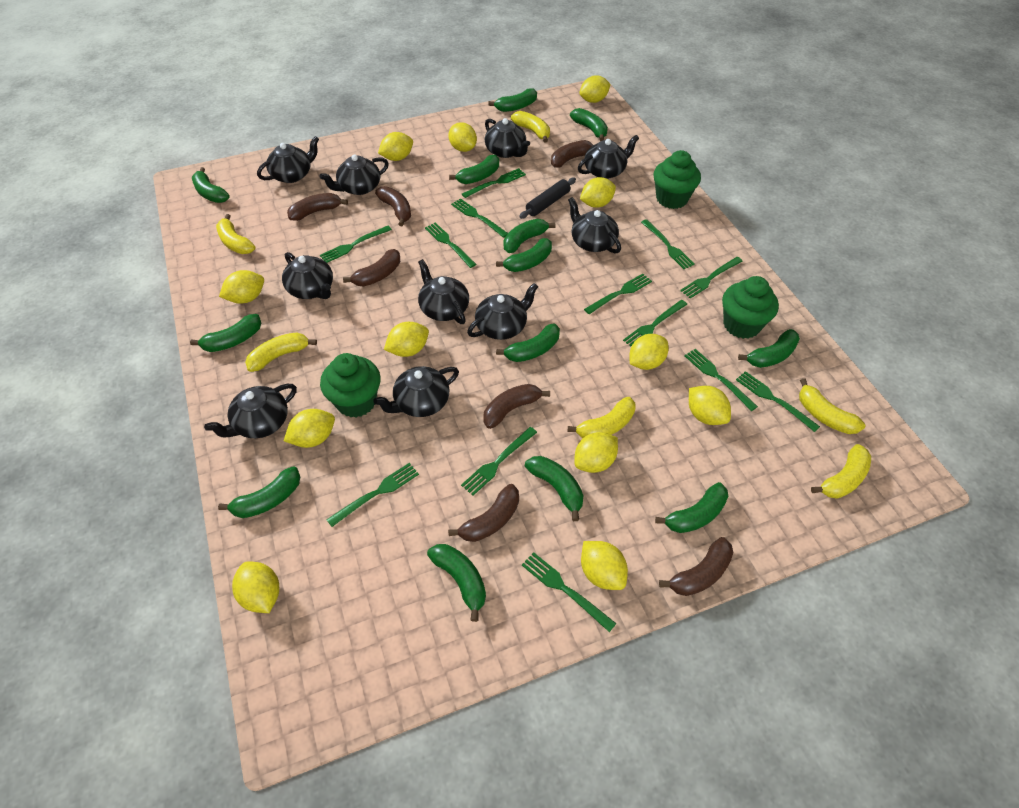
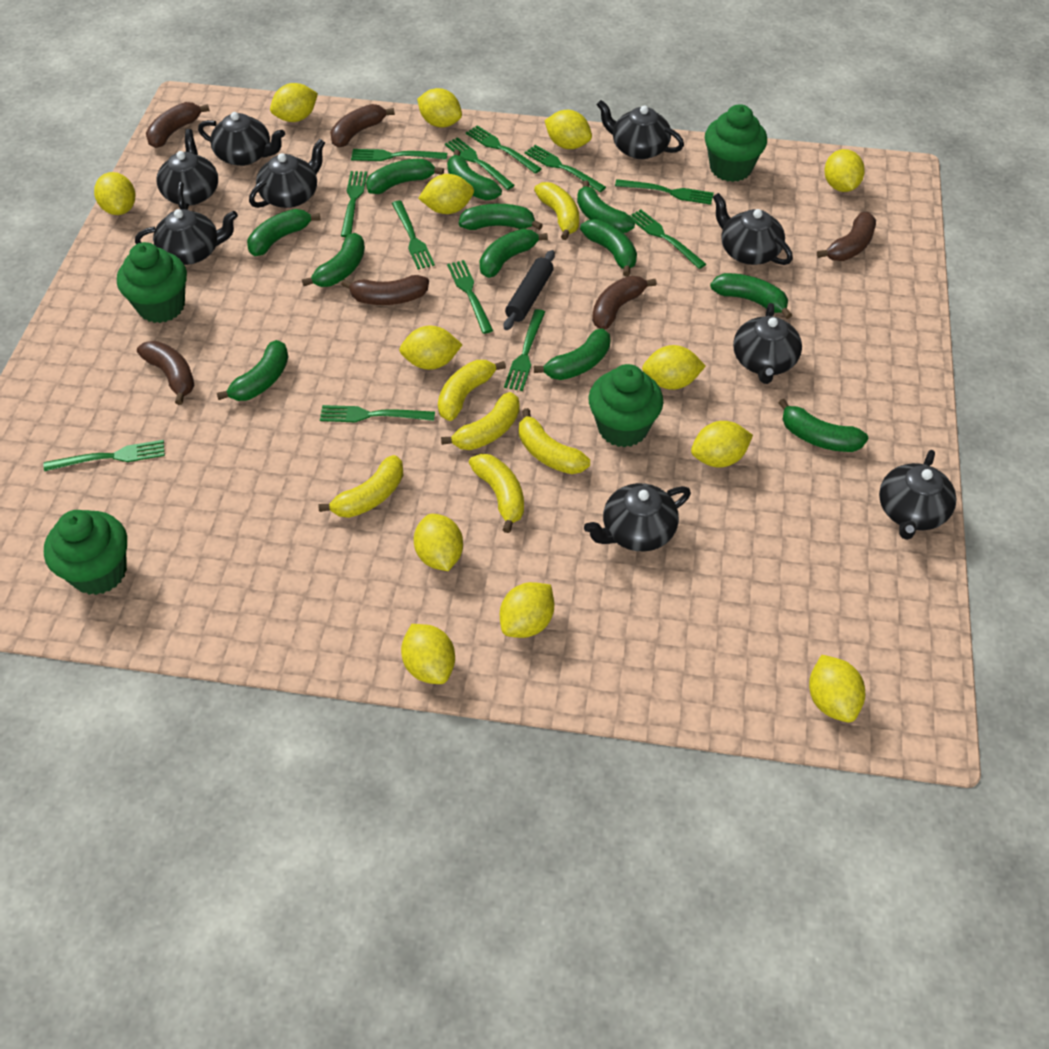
black teapot: [204,384,297,438] [257,136,319,183] [282,252,333,299] [319,154,389,195] [373,366,459,417] [418,259,469,324] [467,283,538,340] [485,118,530,158] [568,197,621,254] [578,135,639,179] = 10 -> [135,209,238,265] [157,129,218,210] [198,112,285,166] [249,139,325,208] [584,483,691,552] [597,100,684,159] [713,193,793,265] [733,303,802,384] [879,450,957,540] = 9
brown banana: [287,193,348,221] [343,249,400,287] [375,186,411,226] [448,484,519,542] [483,384,550,429] [551,140,593,168] [659,537,733,596] = 7 -> [137,341,194,405] [146,102,210,148] [330,104,395,147] [341,275,429,305] [592,276,657,330] [817,212,876,261] = 6
green banana: [190,314,261,352] [192,167,230,203] [218,466,300,518] [427,544,486,622] [449,155,499,184] [488,89,537,112] [496,238,552,272] [496,324,560,362] [504,219,556,253] [525,456,584,521] [570,108,608,141] [655,482,728,533] [738,329,800,368] = 13 -> [217,340,289,401] [247,209,320,256] [302,233,365,287] [366,159,444,194] [447,150,502,200] [459,204,543,230] [480,229,548,278] [534,329,610,380] [577,181,635,233] [580,219,637,276] [710,273,792,319] [778,399,869,452] = 12
green cupcake: [320,353,381,417] [653,150,701,209] [722,276,779,339] = 3 -> [44,510,127,595] [117,242,187,323] [588,364,664,447] [705,104,767,182] = 4
green fork: [320,226,392,263] [326,463,419,527] [425,222,477,268] [451,198,508,238] [461,427,537,495] [462,168,526,198] [522,552,617,632] [584,274,652,314] [623,300,688,346] [641,219,695,269] [680,257,743,299] [684,349,758,411] [736,371,820,432] = 13 -> [44,440,165,471] [320,405,435,422] [341,171,367,237] [351,149,447,161] [392,200,435,270] [445,137,515,190] [447,260,493,334] [466,126,542,174] [504,309,545,391] [525,145,606,192] [615,179,714,205] [629,209,706,269] = 12
yellow lemon: [219,270,264,304] [232,562,279,613] [284,409,335,448] [378,132,413,161] [384,322,429,357] [448,122,477,152] [574,432,618,473] [580,76,611,103] [580,177,616,208] [581,541,628,590] [630,334,669,370] [689,386,731,425] = 12 -> [94,172,136,215] [270,83,318,122] [399,326,462,370] [401,624,455,684] [414,514,463,571] [417,88,462,128] [418,174,474,214] [500,582,554,638] [544,110,592,149] [642,345,706,390] [691,421,753,468] [809,655,865,723] [824,149,865,192] = 13

